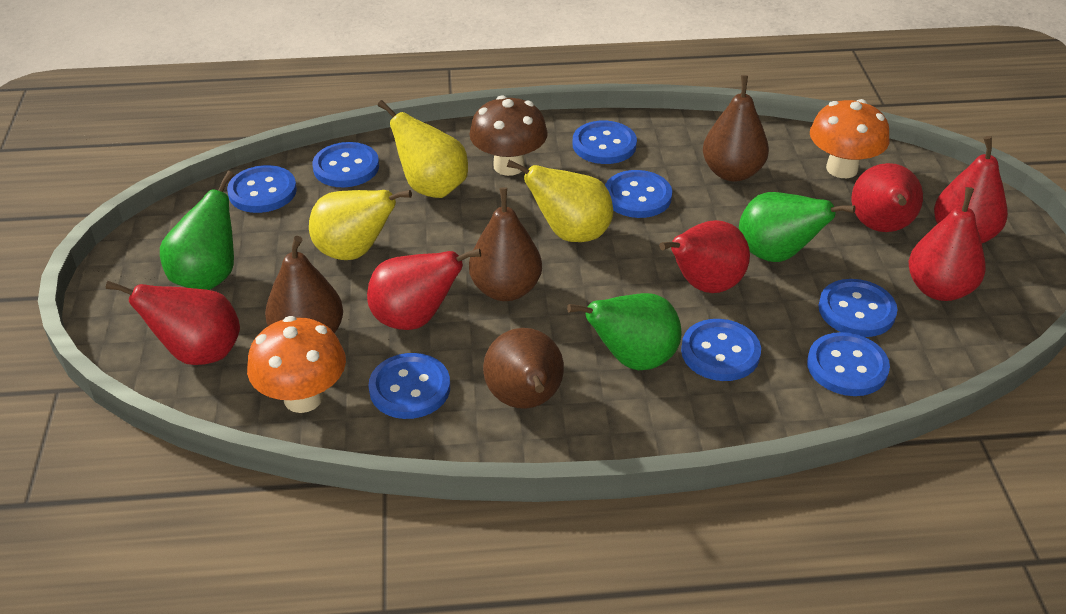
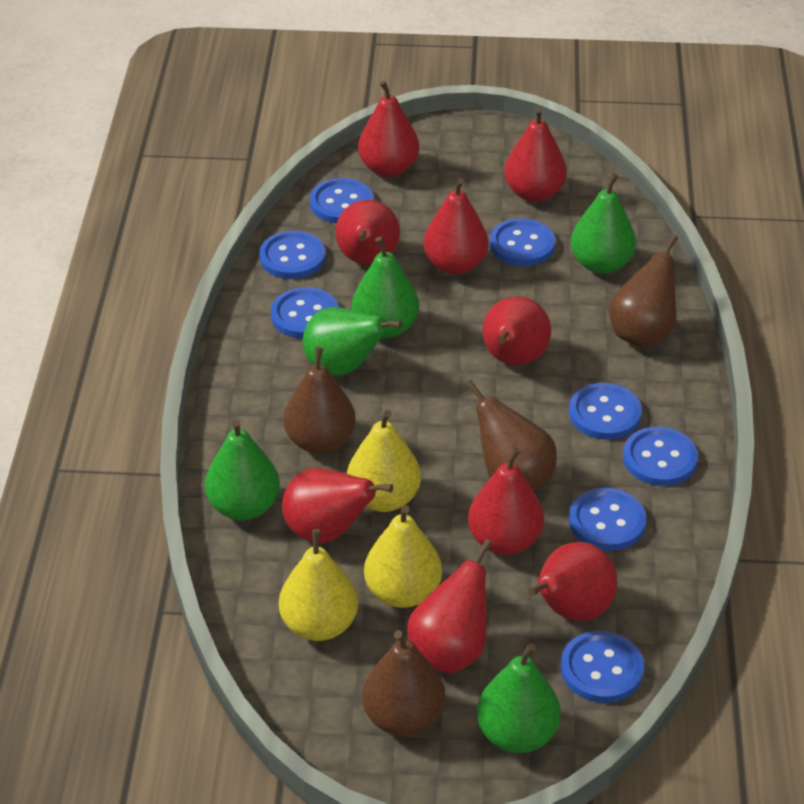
brown mushroom: [469,95,548,176] = 1 -> none = 0
green pear: [160,171,234,290] [567,293,682,370] [739,192,856,262] = 3 -> [205,419,280,520] [303,307,402,376] [352,237,419,338] [477,643,561,753] [571,173,636,274] = 5
orange mushroom: [247,316,346,413] [810,99,889,178] = 2 -> none = 0
red pear: [106,281,240,365] [367,248,481,330] [659,220,750,293] [852,163,923,232] [909,187,986,301] [934,136,1008,243] = 6 -> [282,468,393,543] [335,200,400,265] [358,80,419,177] [407,539,493,673] [423,178,489,275] [468,447,544,555] [482,297,551,365] [504,107,567,202] [528,542,617,621] = 9

